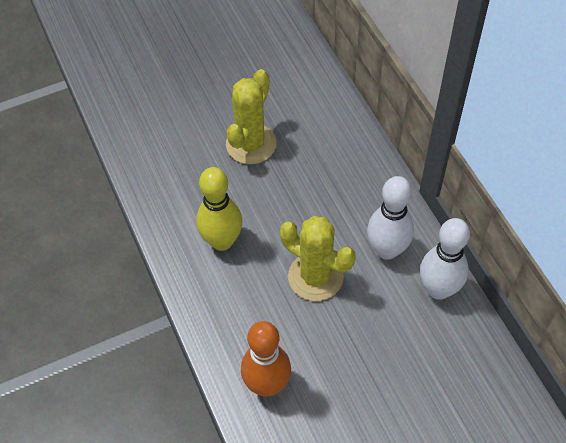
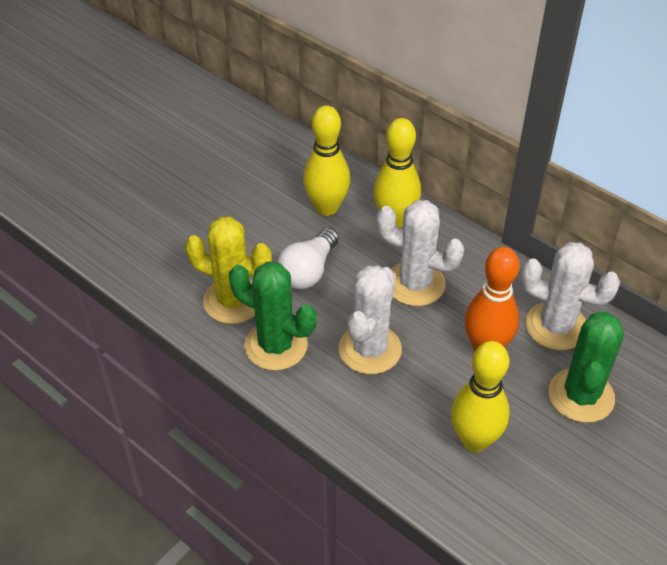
green cactus: none = 0 -> [229,261,317,371] [548,311,624,423] = 2
white bowling pin: [367,176,414,260] [420,218,470,300] = 2 -> none = 0
white cactus: none = 0 -> [339,266,402,374] [376,200,464,306] [521,242,620,350] = 3
white light bulb: none = 0 -> [277,228,339,289] = 1
yellow bowling pin: [196,167,243,251] = 1 -> [303,106,350,216] [373,118,421,228] [451,341,510,452] = 3
yellow cactus: [226,69,277,164] [280,216,356,301] = 2 -> [185,217,272,324] = 1

